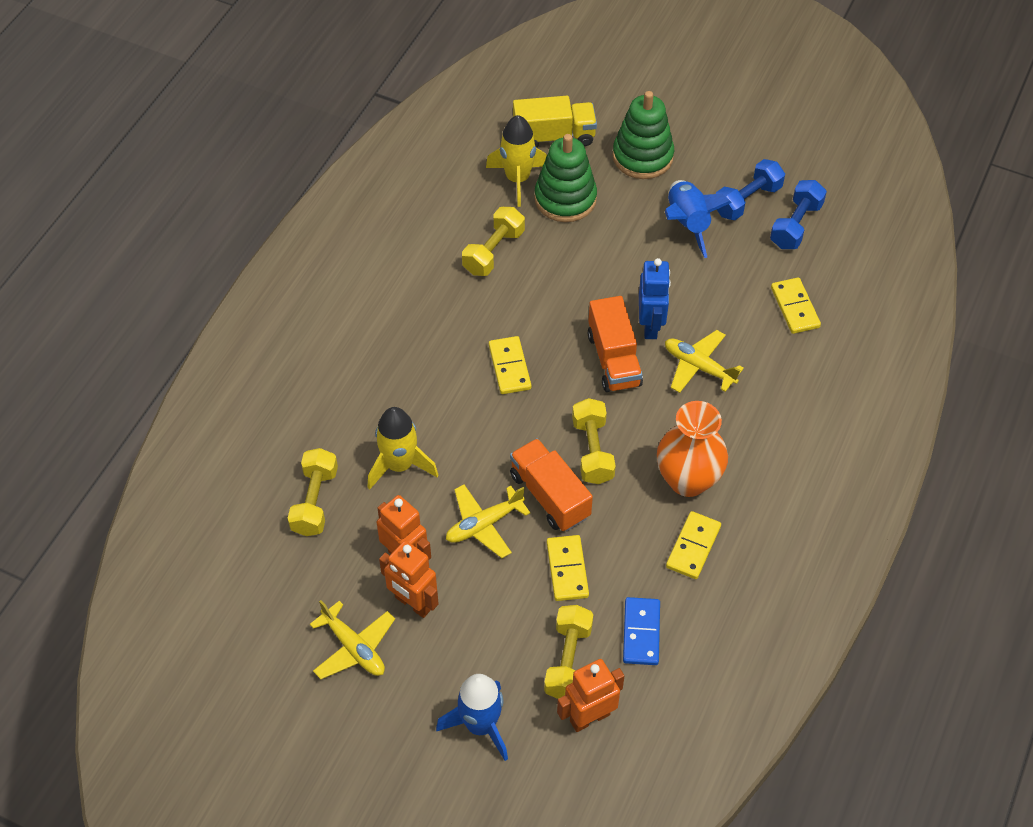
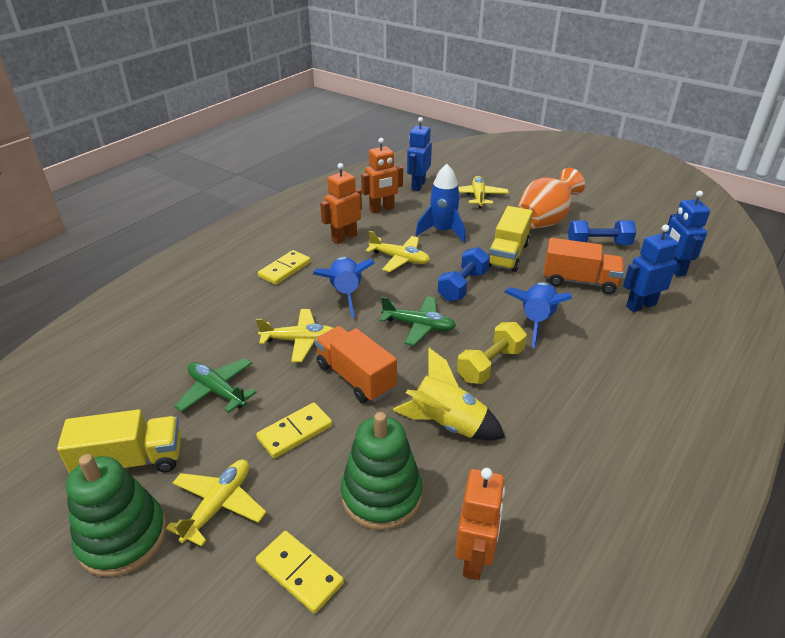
blue domino: [623,597,660,665] = 1 -> none = 0
blue robot: [639,258,671,339] = 1 -> [407,117,432,191] [623,225,679,312] [666,191,710,276] = 3
blue rocket: [436,674,508,761] [665,180,732,258] = 2 -> [313,256,375,318] [415,164,466,243] [505,282,572,348] = 3
green plane: none = 0 -> [174,358,257,413] [380,296,456,346] = 2
yellow domino: [489,336,531,394] [547,535,589,601] [666,511,721,579] [771,278,821,334] = 4 -> [256,402,332,458] [256,531,344,614] [258,250,311,285] = 3
yellow dumbbell: [288,448,338,536] [462,207,525,276] [544,605,593,699] [572,398,616,484] = 4 -> [457,322,527,384] = 1
yellow plane: [310,600,395,679] [446,484,530,558] [665,330,744,393] = 3 -> [166,460,266,546] [256,309,333,362] [366,231,430,272] [458,176,509,208] = 4
yellow rocket: [367,407,438,490] [486,115,547,207] = 2 -> [393,348,505,441] = 1
yellow truck: [513,96,597,148] = 1 -> [57,409,181,474] [489,206,533,272] = 2

